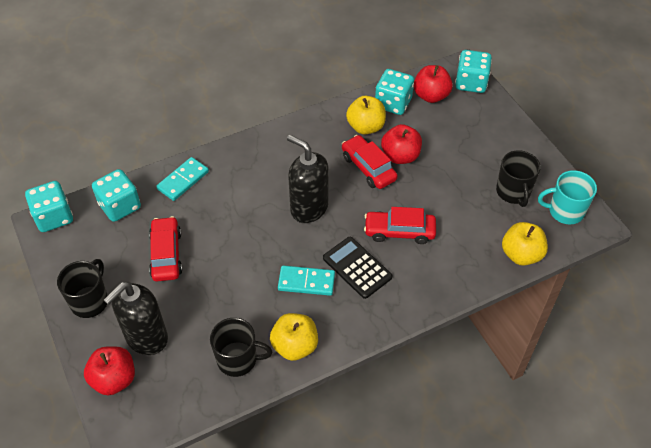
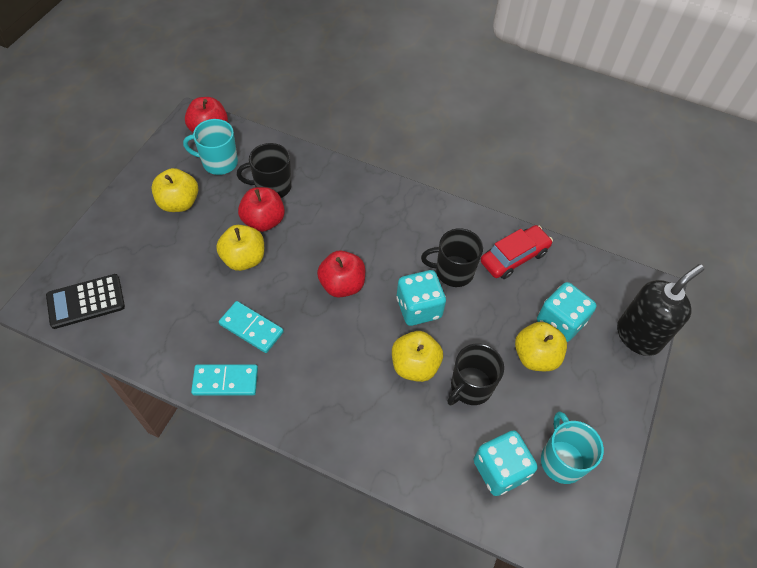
black soap dispenser: [104,281,168,355] [287,135,329,223] = 2 -> [617,264,704,356] = 1
red car: [149,216,182,282] [342,135,398,189] [364,207,436,244] = 3 -> [481,225,553,279] = 1
turquoise dice: [25,181,73,232] [92,169,141,222] [375,69,414,115] [455,50,492,93] = 4 -> [396,270,446,326] [473,430,538,496] [537,282,596,342] = 3
turquoise mug: [538,170,597,225] = 1 -> [183,119,238,175] [541,411,604,484] = 2
yellow apple: [270,313,318,361] [346,96,386,135] [502,222,548,266] = 3 -> [151,168,198,212] [216,225,264,271] [392,331,443,382] [515,322,567,371] = 4

